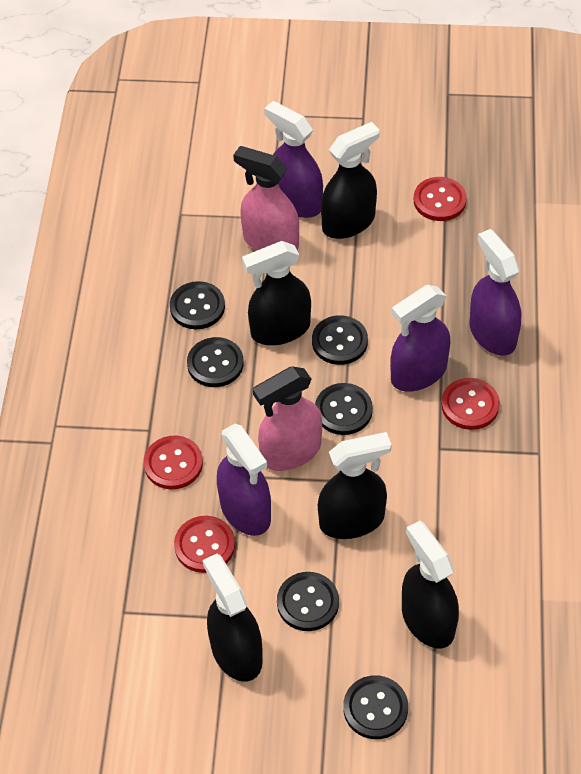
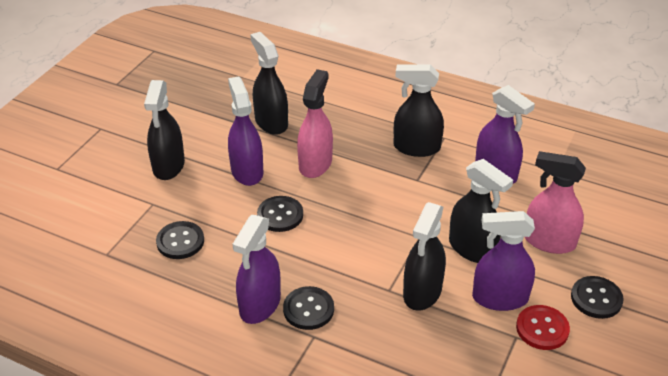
black button: [170,281,225,329] [187,337,244,387] [277,572,339,631] [312,315,368,365] [315,383,373,435] [343,675,408,739] = 6 -> [156,221,204,259] [257,196,303,232] [283,286,334,330] [571,276,624,319] = 4
red button: [144,436,203,489] [174,516,235,573] [414,177,467,221] [441,378,500,430] = 4 -> [516,305,570,350] = 1

